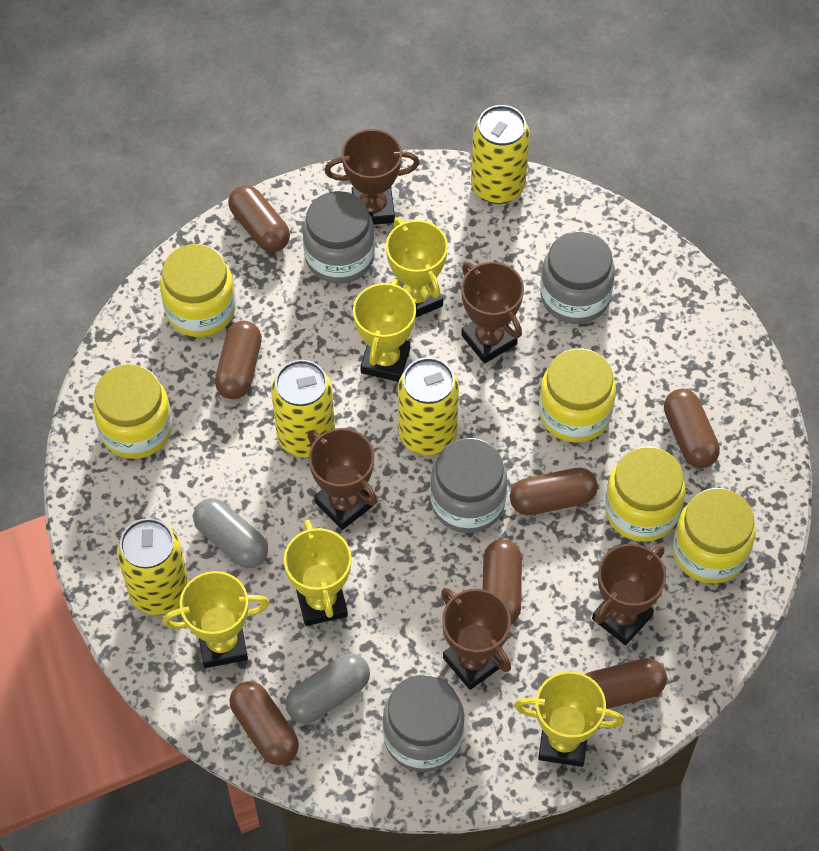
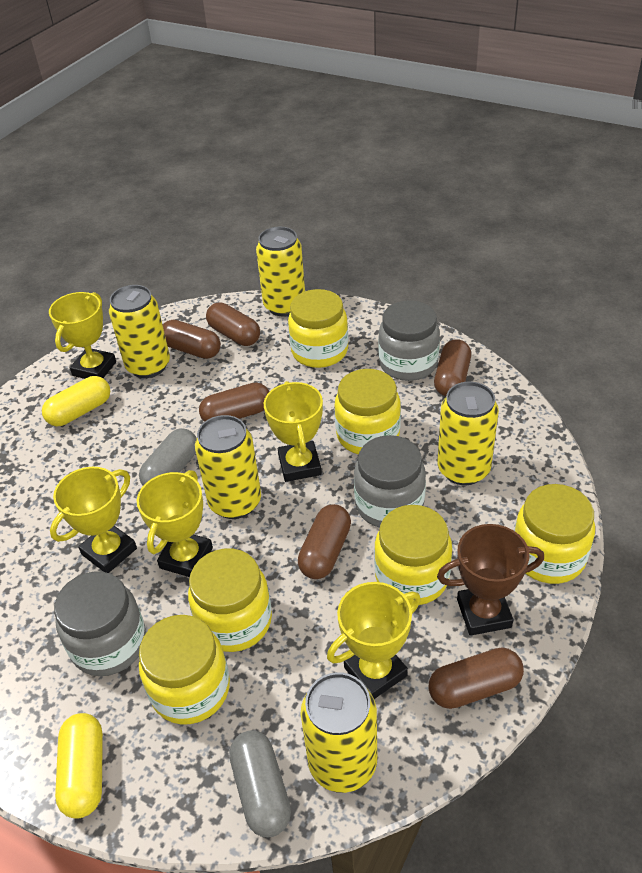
brown capsule: [215,321,262,399] [228,185,290,252] [229,681,299,765] [483,539,522,624] [510,468,598,515] [585,658,667,709] [664,389,720,468] = 7 -> [163,320,221,359] [199,383,270,422] [206,302,260,346] [298,504,351,579] [428,647,524,709] [434,339,471,396] = 6
brown trophy: [307,428,377,530] [325,129,420,225] [441,588,511,690] [461,262,524,363] [592,544,666,645] = 5 -> [437,524,544,636] = 1
grey jar: [303,191,375,284] [383,674,465,772] [430,438,507,533] [540,231,615,324] = 4 -> [54,571,146,676] [354,435,426,528] [378,300,440,381] = 3
yellow can: [117,518,189,615] [271,360,335,457] [398,357,459,455] [471,105,530,204] = 4 -> [109,285,170,378] [195,415,261,519] [256,227,305,317] [301,672,377,793] [437,382,499,485] = 5
yellow capsule: none = 0 -> [42,376,110,426] [55,713,103,819] = 2
yellow jar: [93,364,173,459] [160,244,236,337] [539,348,616,443] [605,446,685,542] [673,488,756,584] = 5 -> [139,615,230,725] [188,549,272,652] [288,289,348,368] [335,369,401,454] [374,505,452,605] [514,484,595,584] = 6

